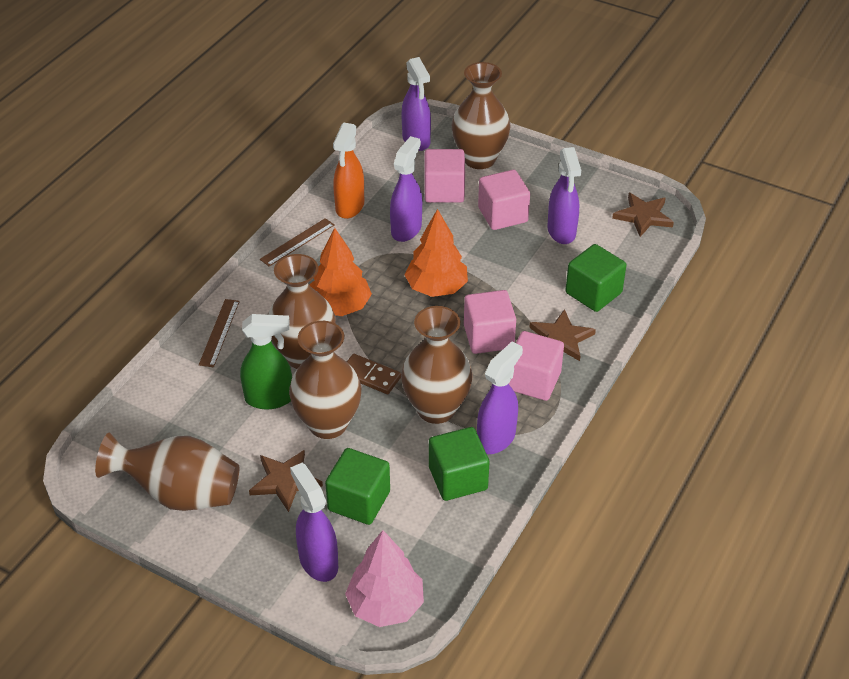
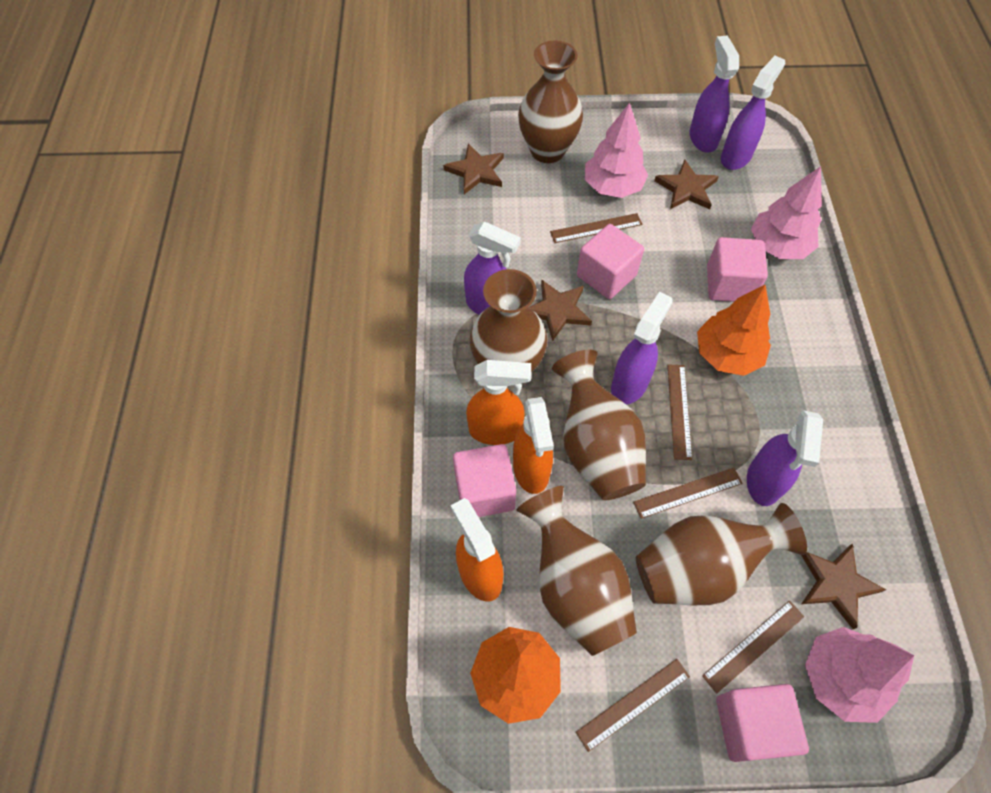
brown domino: [347,354,401,394] = 1 -> none = 0
brown ruler: [199,299,240,367] [260,218,334,266] = 2 -> [550,213,642,243] [576,659,690,752] [633,468,743,519] [667,364,692,460] [702,601,804,694] = 5
brown star: [249,450,323,512] [529,309,596,361] [612,193,674,237] = 3 -> [443,144,504,194] [529,280,592,341] [654,160,719,209] [801,544,886,629] = 4
green cube: [325,448,390,525] [429,427,490,501] [565,244,627,312] = 3 -> none = 0
green spray bottle: [240,314,292,409] = 1 -> none = 0
orange spray bottle: [333,122,364,219] = 1 -> [450,498,504,601] [466,360,531,445] [513,397,554,494] = 3
pink tree: [345,530,424,627] = 1 -> [585,103,648,198] [751,166,822,259] [805,627,914,723] = 3

